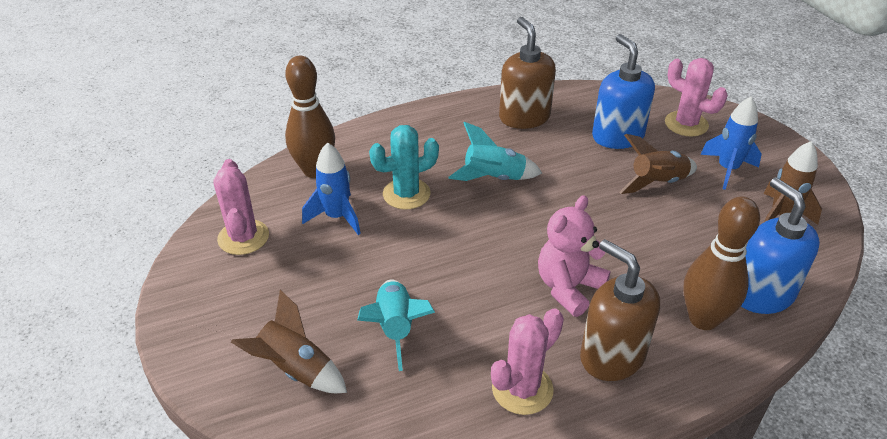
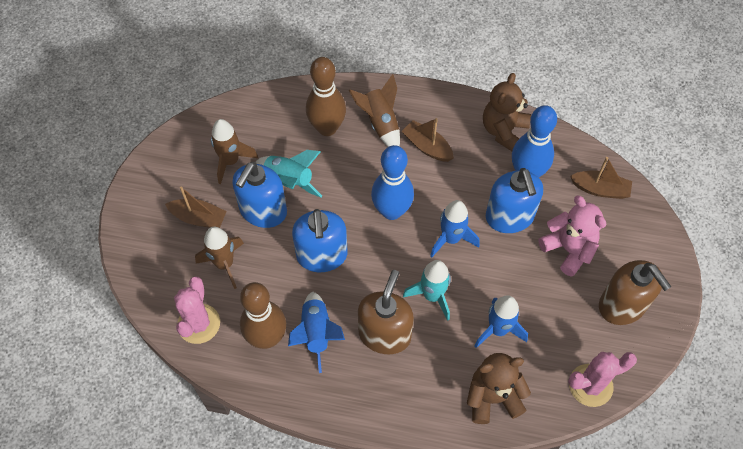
blue bowling pin: none = 0 -> [371,145,414,220] [512,105,557,178] = 2
blue rocket: [302,142,361,235] [700,97,762,190] = 2 -> [288,292,345,373] [430,200,480,257] [474,295,528,348] = 3
blue soap dispenser: [592,34,655,149] [741,178,820,314] = 2 -> [232,162,287,228] [292,209,348,272] [486,168,543,233] = 3
brown boat: none = 0 -> [165,186,227,228] [402,118,454,162] [570,157,632,199] = 3
brown teddy bear: none = 0 -> [467,353,531,424] [483,73,531,151] = 2
pink cactus: [213,159,269,255] [491,308,564,415] [665,58,728,137] = 3 -> [174,276,220,344] [568,352,637,407] = 2
turquoise cactus: [369,125,439,209] = 1 -> none = 0

